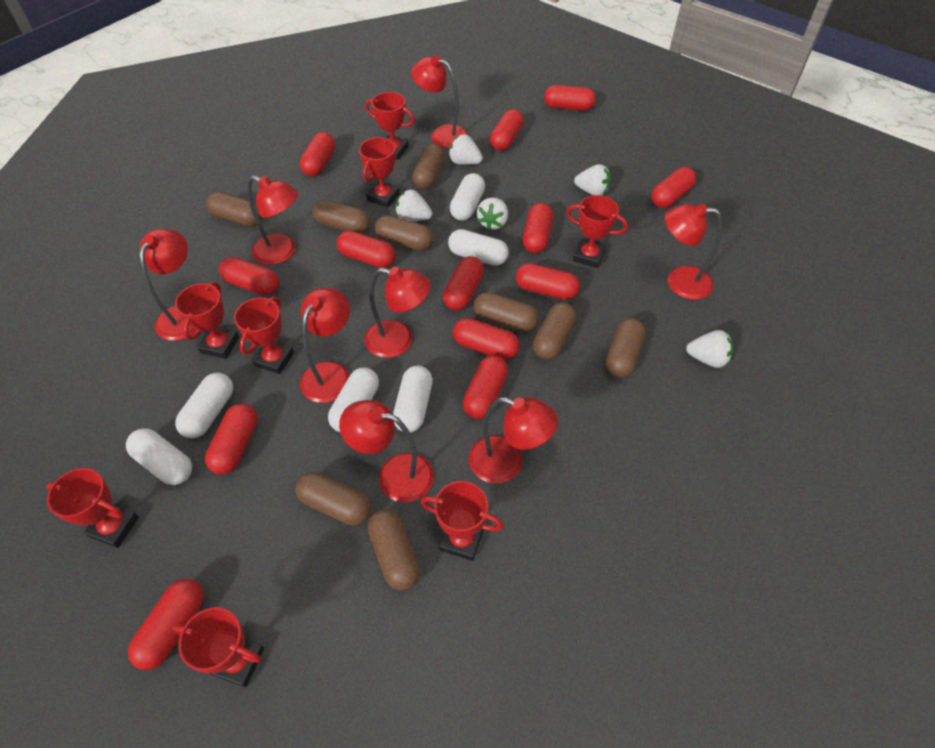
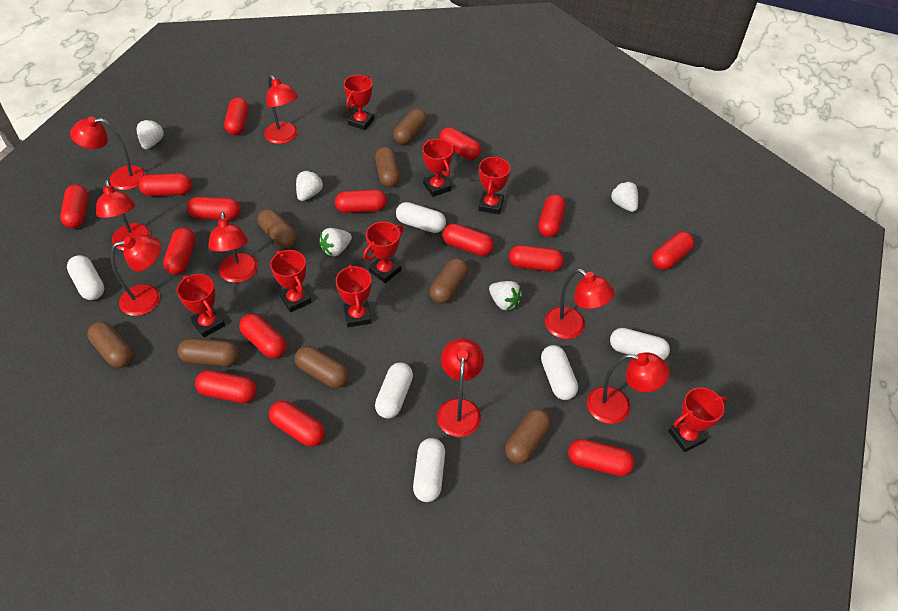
brown capsule: [206,192,262,227] [296,472,372,526] [313,200,370,234] [367,509,420,591] [375,215,434,251] [412,144,444,189] [473,292,539,332] [533,302,576,360] [606,318,646,378] = 9 -> [87,321,133,368] [178,338,239,367] [257,209,297,249] [295,346,349,388] [375,147,400,187] [393,109,427,145] [430,258,468,303] [505,409,551,464] = 8
red capsule: [128,579,204,670] [205,403,258,474] [219,257,279,296] [300,132,335,176] [337,231,395,268] [443,256,484,310] [453,318,520,360] [462,355,508,419] [490,109,524,151] [515,263,580,300] [522,203,553,253] [544,85,596,111] [651,167,696,208] = 13 -> [60,185,88,228] [139,173,192,196] [163,228,195,275] [187,197,240,220] [195,370,257,403] [224,97,249,135] [239,314,287,359] [269,401,325,447] [335,190,387,213] [439,127,481,160] [443,224,494,256] [509,245,564,272] [538,194,566,237] [568,439,634,476] [652,232,694,270] = 15

